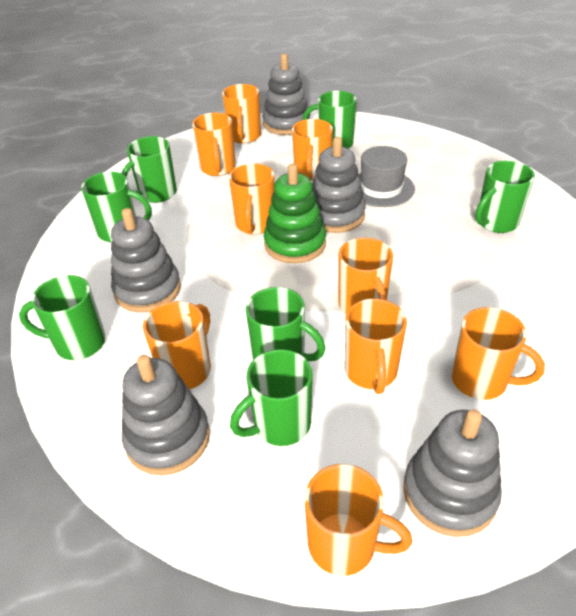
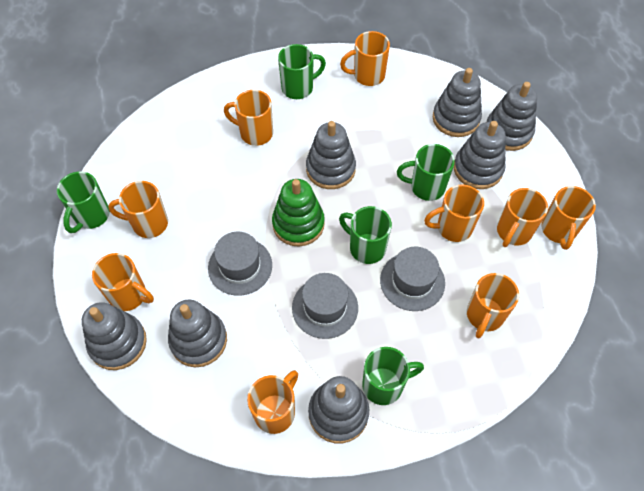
green mug: [19,275,106,360] [81,172,152,242] [121,136,177,203] [230,349,313,446] [246,287,326,361] [303,91,357,149] [475,161,535,233] = 7 -> [57,171,110,233] [278,44,326,99] [339,206,392,264] [362,347,424,405] [397,144,455,201] = 5
grey hat: [358,146,415,207] = 1 -> [208,232,272,296] [292,273,358,339] [380,247,445,311] = 3
grey stacking toy: [111,208,181,312] [122,355,210,475] [263,54,310,135] [312,137,366,233] [403,409,502,537] = 5 -> [82,302,147,370] [168,299,227,367] [306,121,356,189] [308,376,369,443] [433,68,482,137] [454,121,506,189] [487,82,537,151] = 7

